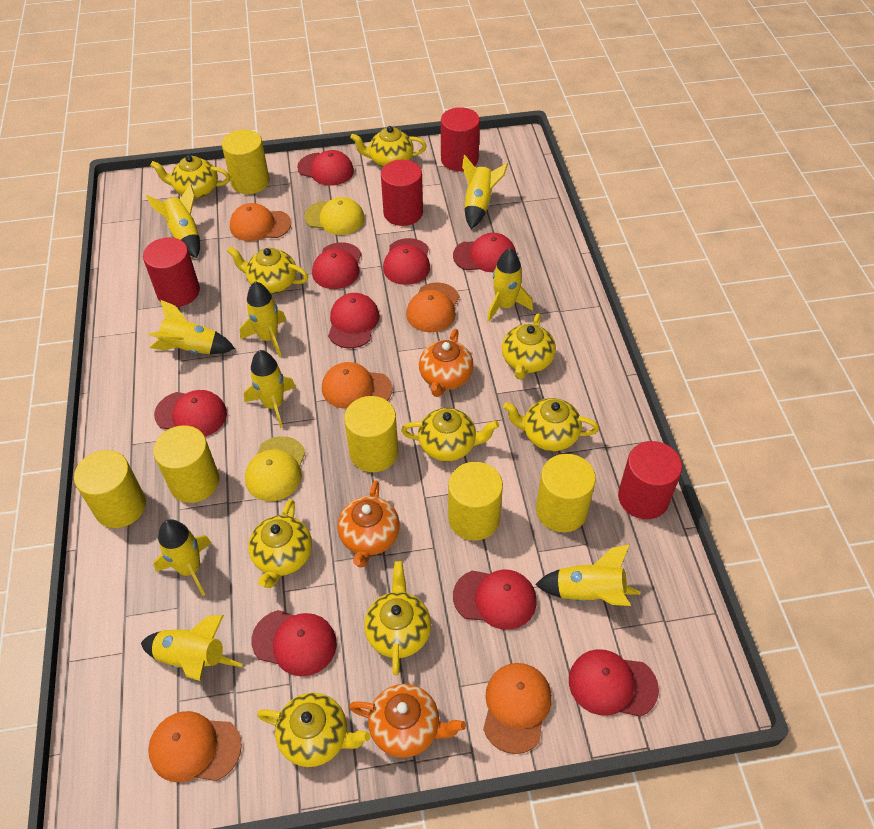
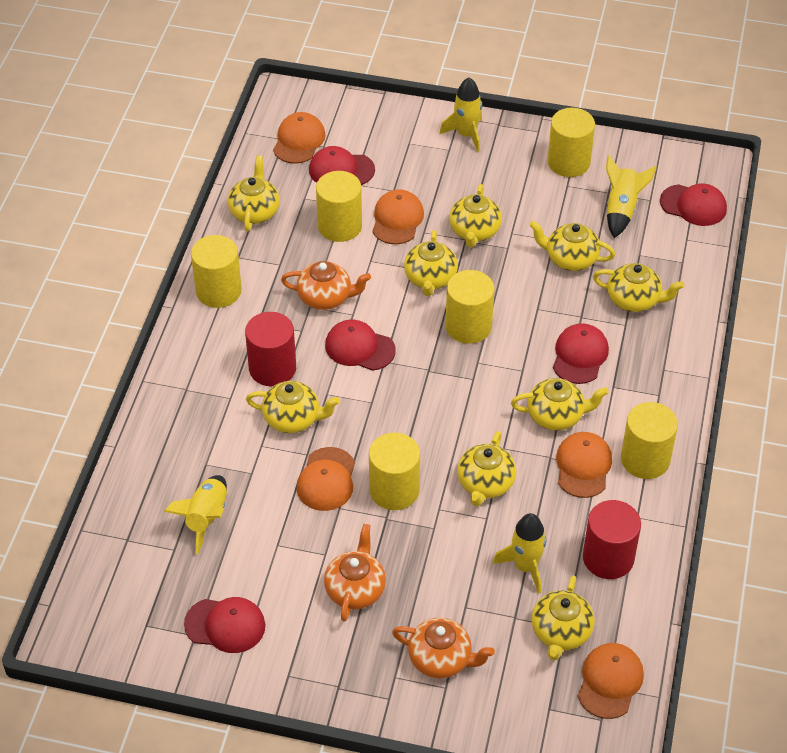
red cap: [154,390,227,437] [252,610,337,676] [297,150,354,186] [312,242,361,289] [328,293,380,348] [383,238,430,285] [453,233,516,272] [453,570,537,630] [569,649,659,717] = 9 -> [184,597,265,653] [309,146,375,185] [325,320,396,371] [553,323,609,384] [660,183,727,226] = 5
red cylinder: [143,237,200,307] [381,160,423,226] [441,107,480,171] [618,441,682,519] = 4 -> [245,312,296,386] [583,500,641,579] = 2
yellow cap: [245,436,306,501] [304,197,365,235] = 2 -> none = 0
yellow rocket: [141,615,243,681] [146,184,200,258] [148,300,235,354] [154,519,212,596] [240,281,286,357] [244,350,296,428] [462,154,508,229] [487,248,533,322] [535,544,640,606] = 9 -> [164,475,227,555] [439,77,482,152] [493,513,547,594] [606,155,657,238] = 4

